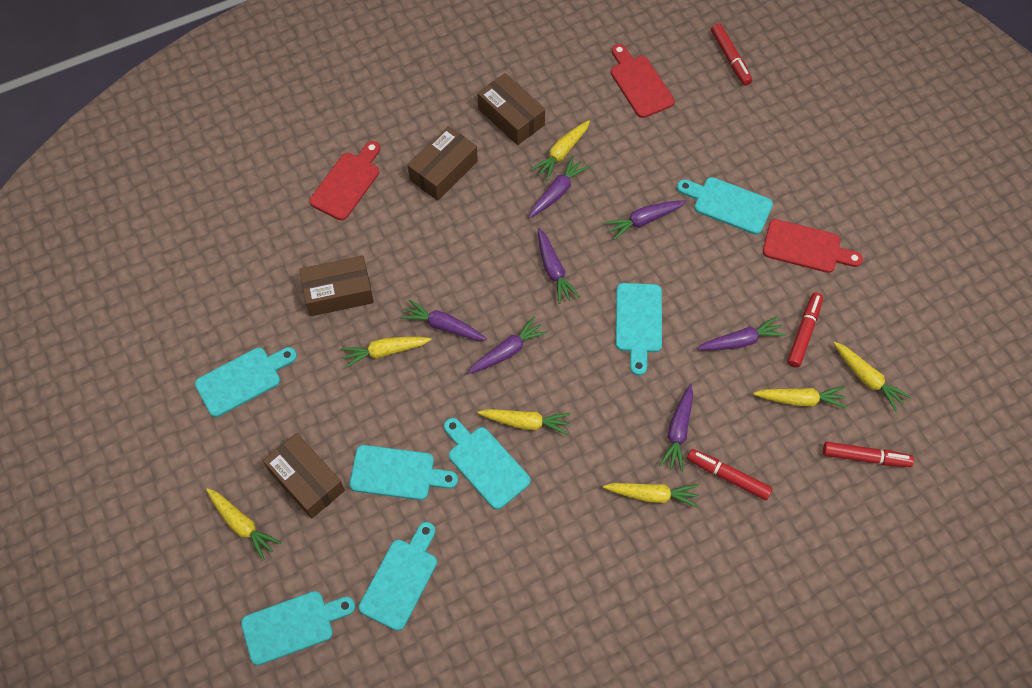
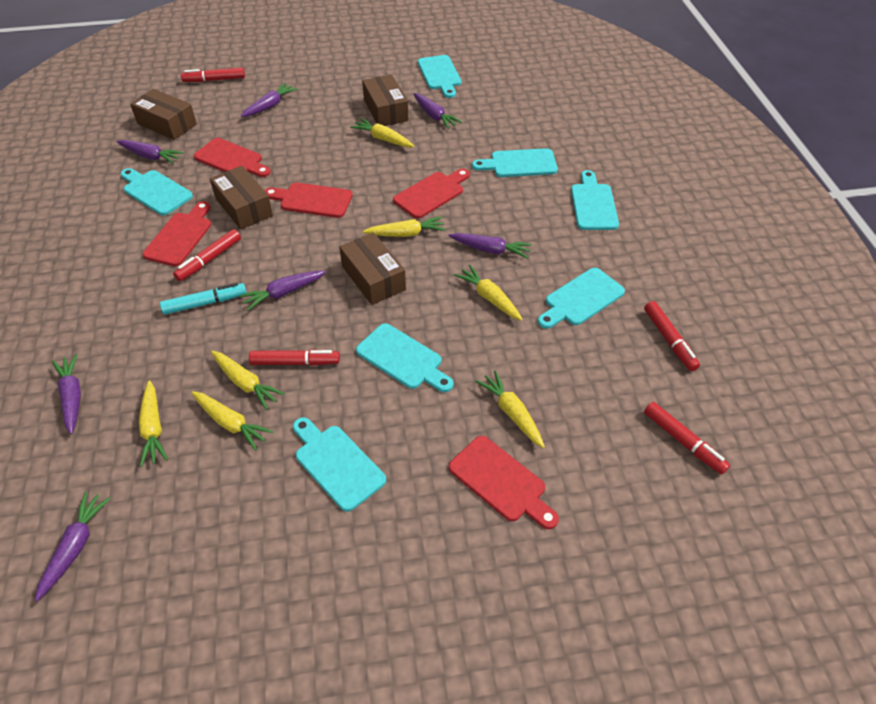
red cutting board: [309,141,380,220] [611,44,675,118] [763,219,863,273] = 3 -> [142,201,211,266] [194,138,271,177] [265,182,353,218] [393,169,470,219] [449,436,559,529] = 5
red marker: [687,449,772,500] [711,23,752,86] [787,292,823,368] [823,442,914,467] = 4 -> [173,229,241,281] [181,68,245,82] [249,349,340,366] [644,301,700,371] [644,402,730,474] = 5
turquoise marker: none = 0 -> [160,283,247,315] = 1

